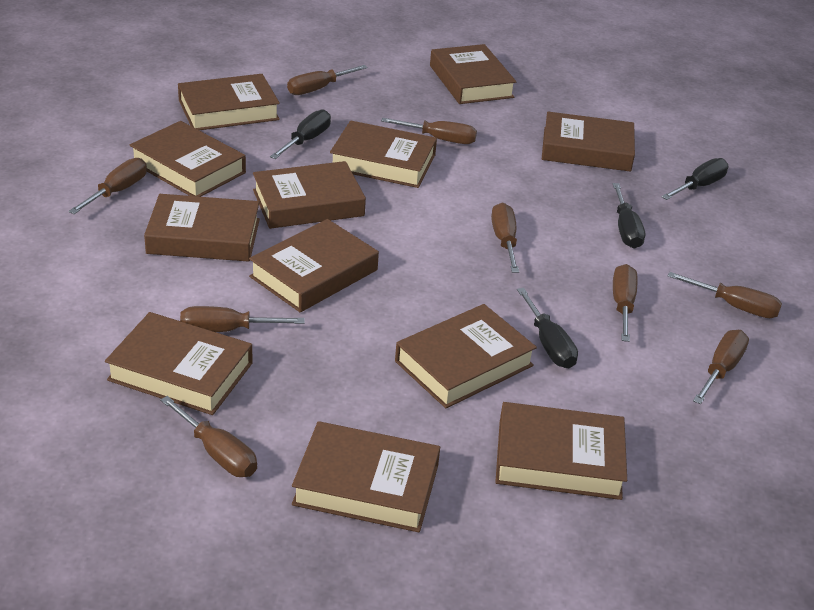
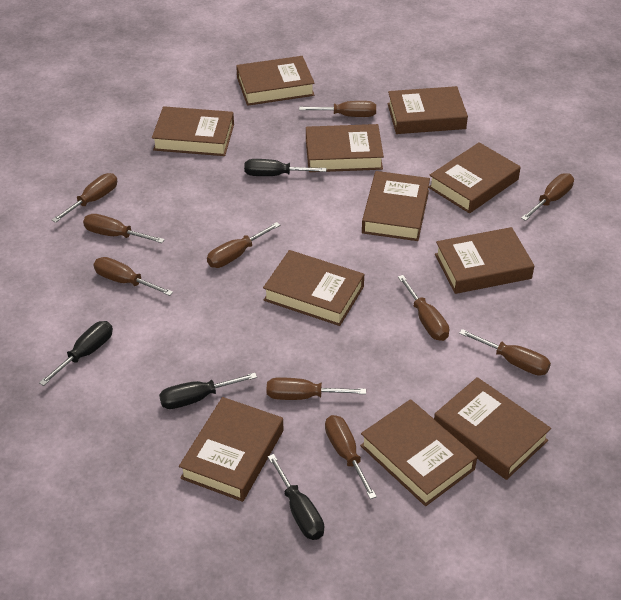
brown book: [105,312,253,415] [130,121,246,197] [144,194,260,262] [178,74,280,130] [249,219,379,312] [253,161,366,229] [292,421,440,532] [330,120,437,188] [395,304,537,408] [430,44,517,104] [495,402,627,500] [542,112,635,172] = 12 -> [152,106,234,156] [179,397,283,502] [236,56,315,106] [263,250,365,326] [306,124,384,172] [360,399,477,506] [362,171,430,241] [388,86,468,134] [428,142,521,213] [434,377,551,480] [435,227,534,294] = 11
brown screwdriver: [68,158,147,214] [160,396,257,477] [180,306,305,332] [287,65,368,95] [381,118,477,144] [491,202,519,273] [613,264,637,342] [668,272,782,318] [693,330,749,404] = 9 -> [52,173,117,223] [83,214,165,243] [93,257,173,296] [207,222,280,268] [267,377,366,400] [299,101,376,117] [325,415,377,499] [398,275,449,341] [459,329,551,376] [521,173,574,221] = 10

